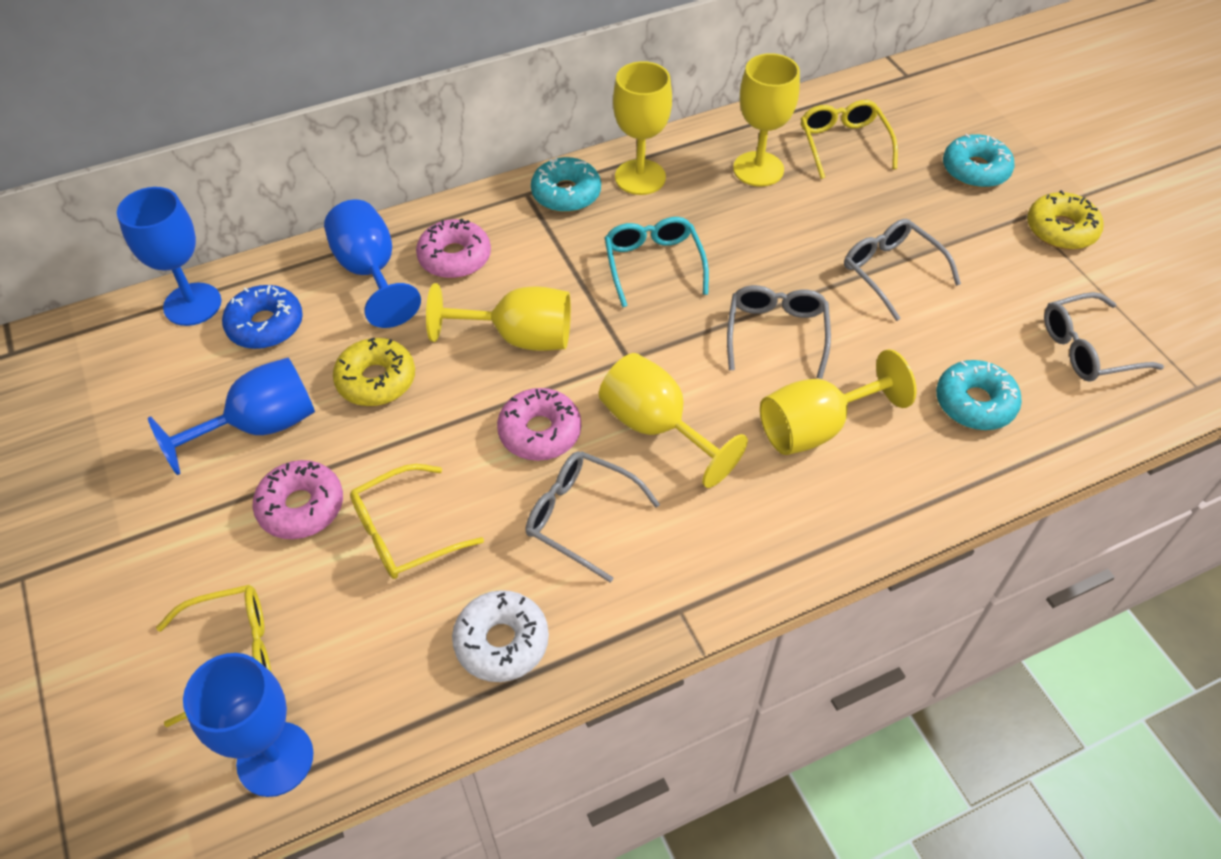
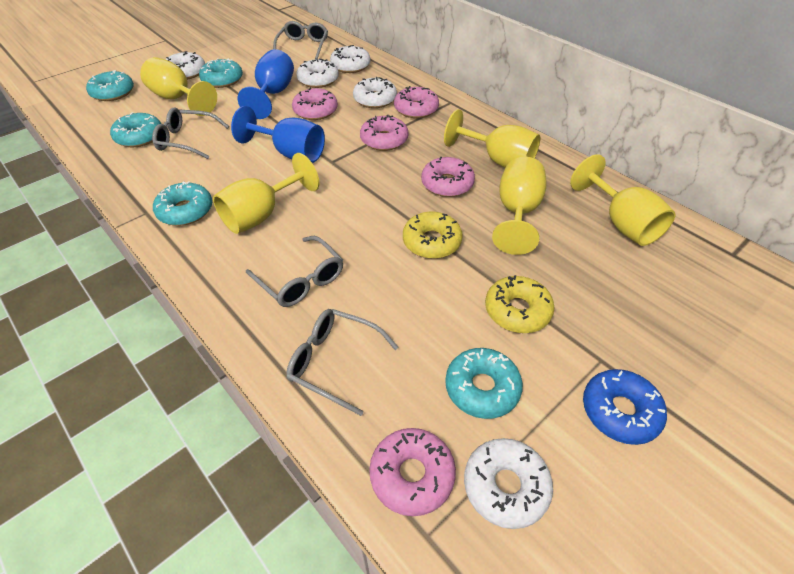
blue goblet: [117,187,221,326] [148,358,315,475] [183,653,314,797] [324,199,421,328] = 4 -> [231,106,325,163] [238,49,294,119] = 2
pink donut: [252,460,343,539] [416,219,491,278] [497,388,581,461] = 3 -> [292,88,338,120] [360,115,408,151] [369,428,456,516] [394,86,439,118] [421,157,475,197] = 5
turquoise donut: [531,157,601,212] [936,360,1022,430] [943,134,1014,188] = 3 -> [86,70,134,101] [110,112,161,147] [153,181,212,226] [199,58,243,88] [445,348,523,419] = 5
turquoise glasses: [604,217,709,307] = 1 -> none = 0
white donut: [452,590,549,682] = 1 -> [165,51,205,80] [296,58,339,88] [330,45,370,73] [353,77,397,108] [464,438,553,529] = 5
yellow glasses: [156,585,271,727] [350,464,484,579] [801,100,898,179] = 3 -> none = 0

